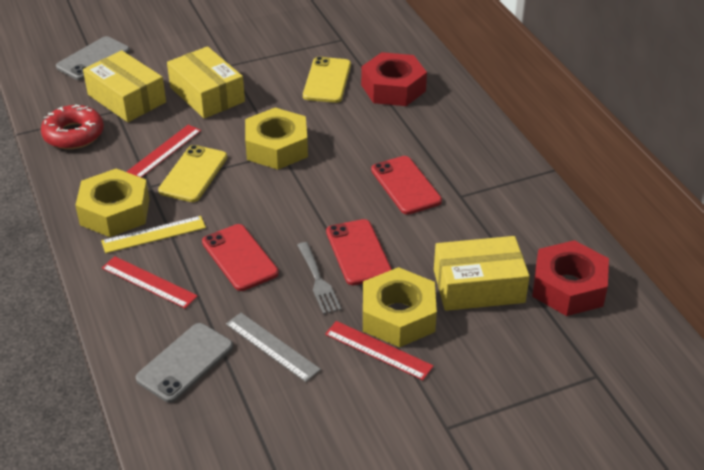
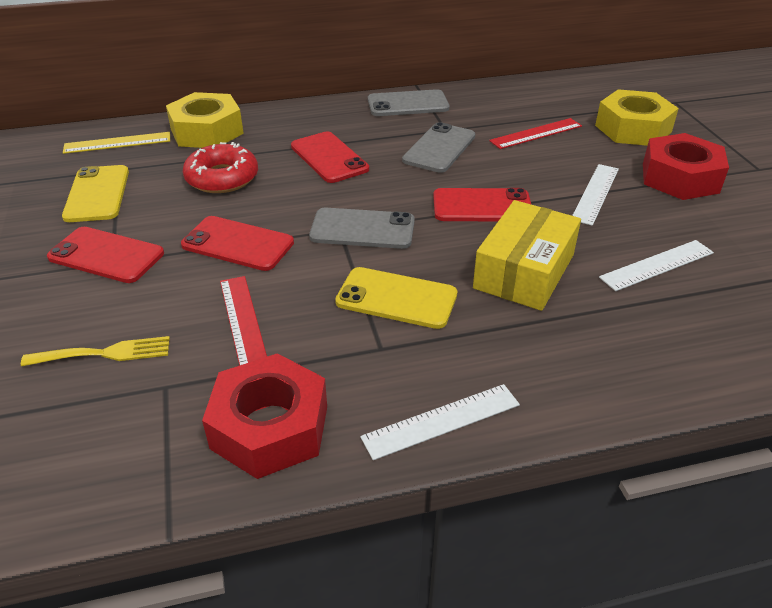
grey fork: [297,242,341,314] = 1 -> none = 0
grey phone: [56,36,130,80] [136,323,233,403] = 2 -> [309,208,415,249] [368,89,449,116] [402,122,475,173] = 3
grey ruler: [226,313,321,382] = 1 -> none = 0
red phone: [202,224,279,291] [326,219,392,285] [371,156,442,215] = 3 -> [47,227,164,283] [181,216,294,271] [291,132,369,183] [433,188,531,221] = 4
red ruler: [102,256,198,309] [126,125,201,178] [325,321,434,380] = 3 -> [220,276,267,366] [489,118,582,149] = 2
white ruler: none = 0 -> [360,384,520,460] [572,164,619,226] [599,240,714,291] = 3
yellow box: [83,50,166,122] [167,46,245,118] [434,236,530,311] = 3 -> [473,200,581,311] = 1
yellow fork: none = 0 -> [21,336,170,366] = 1
yellow nut: [75,169,150,237] [245,108,308,170] [363,267,437,347] = 3 -> [166,92,244,148] [595,89,679,146] = 2

